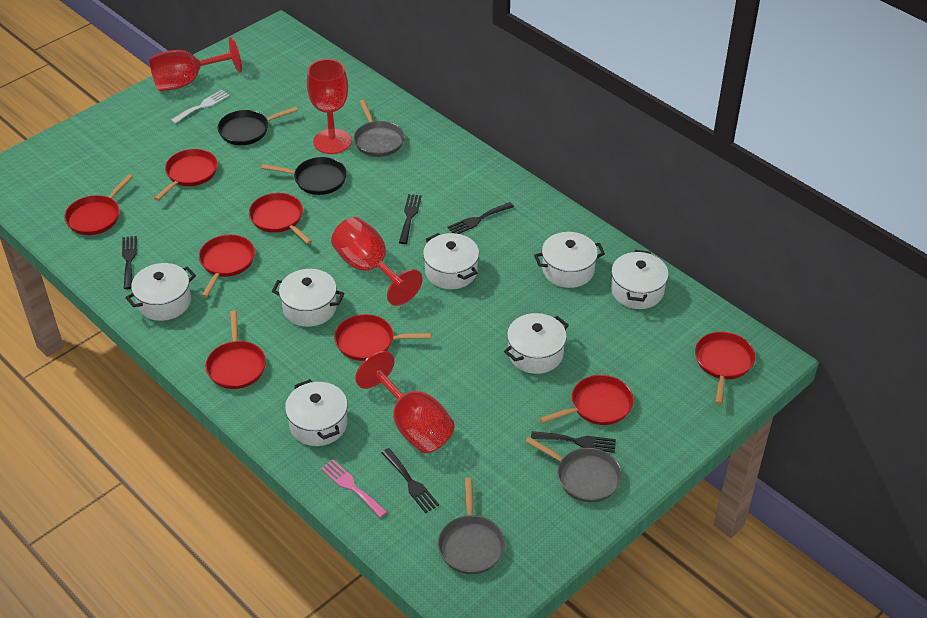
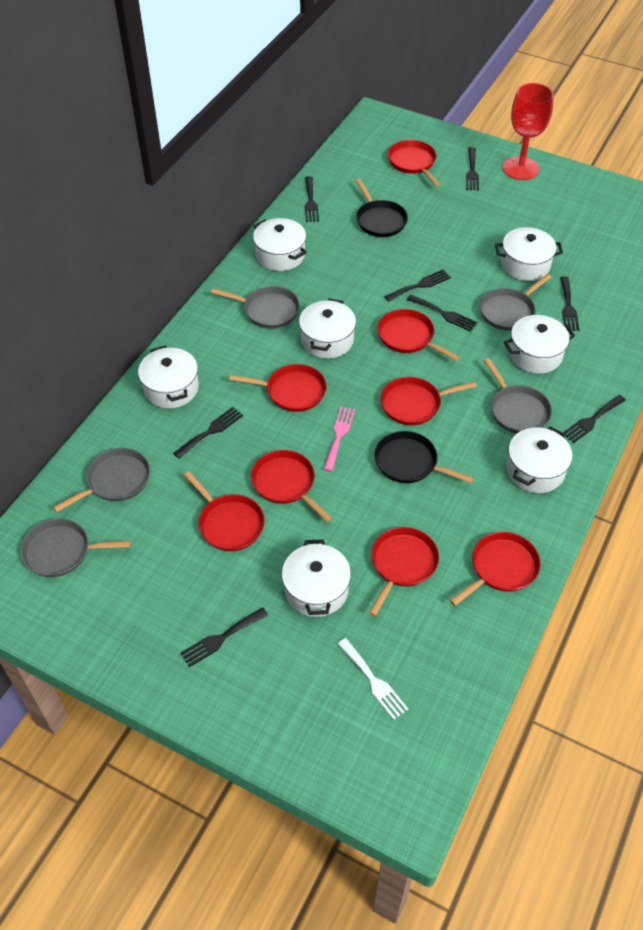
black fork: [122,236,137,289] [381,448,439,513] [399,194,422,244] [447,202,514,234] [531,431,616,453] = 5 -> [173,407,243,459] [180,607,268,667] [305,176,319,222] [384,269,451,302] [407,295,477,332] [466,147,479,191] [560,276,579,331] [563,395,626,443] = 8
grey pan: [354,100,405,157] [438,478,505,574] [525,437,622,502] = 3 -> [20,518,131,577] [53,448,150,512] [211,286,300,329] [479,274,551,331] [484,358,552,434] = 5
red goblet: [149,37,242,91] [307,59,352,154] [331,217,423,306] [355,351,454,453] = 4 -> [503,83,554,180] = 1

